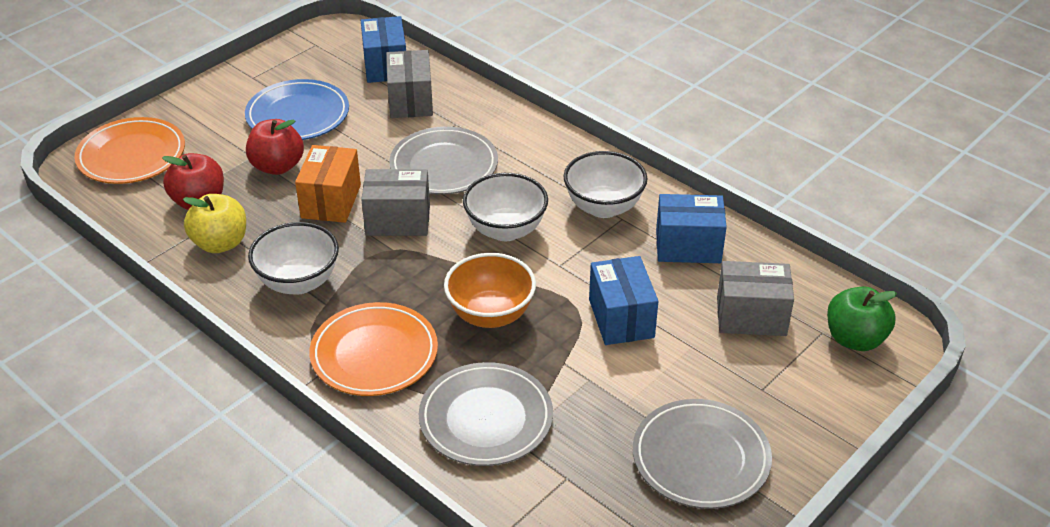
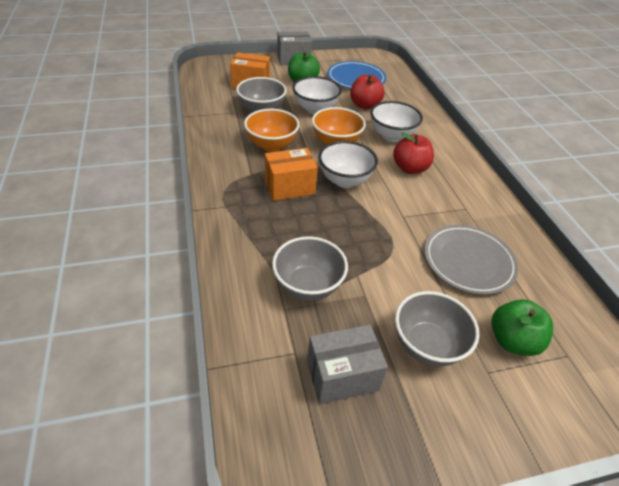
blue box: [361,16,406,83] [589,256,659,345] [656,194,727,263] = 3 -> none = 0
green apple: [827,286,897,351] = 1 -> [288,52,320,82] [491,299,553,356] = 2
grey bowl: none = 0 -> [236,77,287,112] [272,236,348,301] [395,291,479,366] = 3
grey box: [361,169,430,236] [386,50,433,118] [717,261,794,336] = 3 -> [277,31,312,65] [307,325,388,404] = 2
grey plate: [389,127,498,195] [419,362,553,466] [633,399,772,509] = 3 -> [424,225,519,295] = 1
orange bowl: [444,253,536,328] = 1 -> [244,109,300,152] [312,107,366,145] = 2
orange box: [295,145,361,223] = 1 -> [230,52,270,89] [265,148,318,201] = 2
orange plate: [74,117,185,184] [309,302,438,396] = 2 -> none = 0
yellow apple: [183,194,246,253] = 1 -> none = 0

